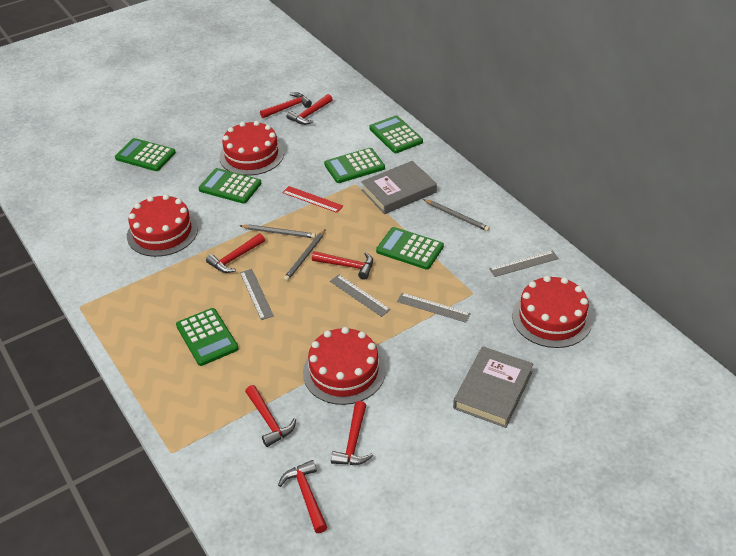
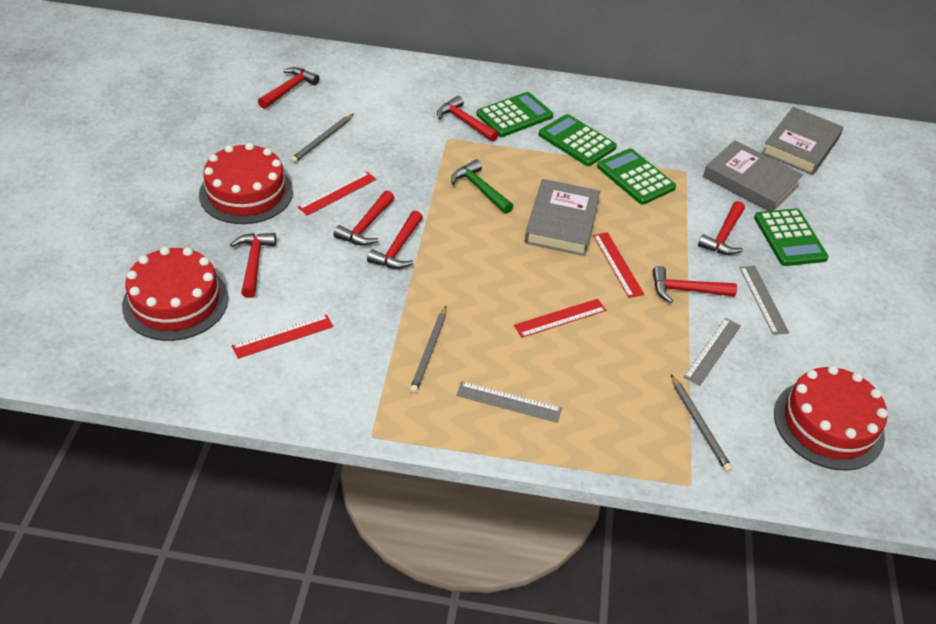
green calculator: [115,138,176,171] [176,308,239,366] [198,168,262,204] [324,148,385,183] [369,115,423,153] [376,227,444,270] = 6 -> [476,92,553,137] [538,114,617,166] [597,148,676,205] [754,209,829,266] = 4
green hammer: none = 0 -> [451,159,513,214] = 1
grey book: [361,161,437,214] [453,346,534,428] = 2 -> [524,179,600,256] [703,140,803,211] [761,107,843,175] = 3
grey ruler: [240,269,274,320] [330,275,391,317] [397,293,471,323] [489,250,559,277] = 4 -> [456,381,562,423] [684,318,741,386] [739,266,789,335] = 3
red cake: [127,194,198,257] [219,121,284,176] [303,327,386,405] [512,276,592,348] = 4 -> [122,247,229,341] [199,143,293,224] [774,365,888,471] = 3
red ruler: [282,186,343,213] = 1 -> [232,314,334,359] [298,171,376,216] [514,299,606,338] [593,232,644,298] = 4

